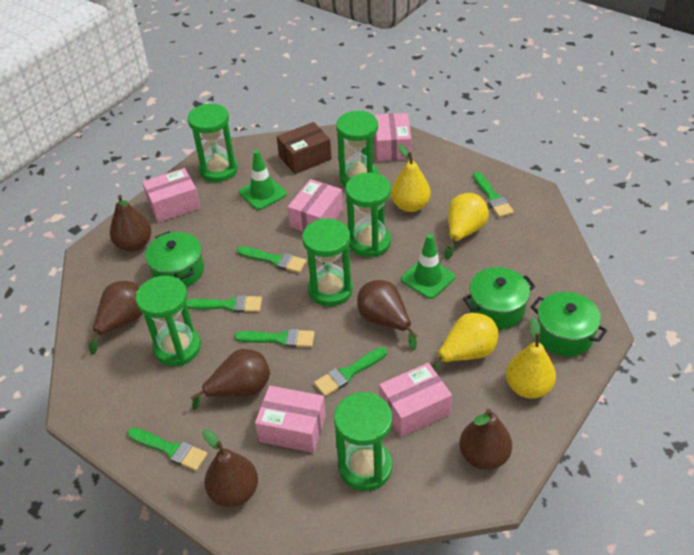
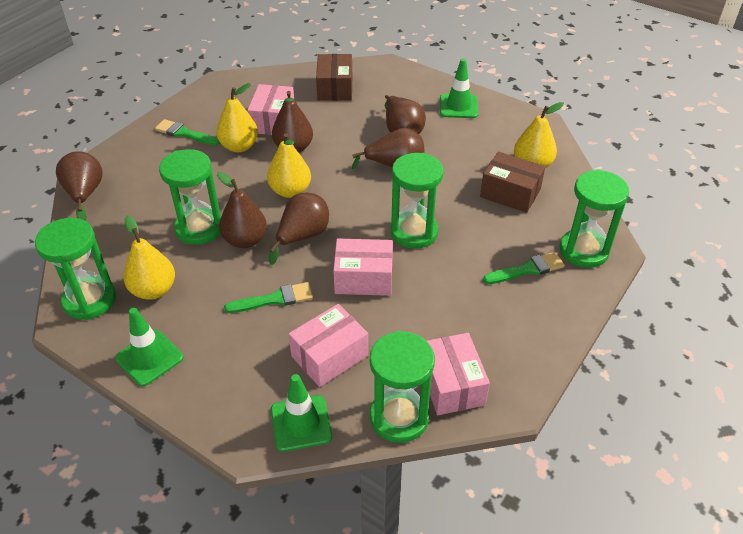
brown box: [277,122,332,174] = 1 -> [316,54,352,101] [480,152,545,213] = 2
green brush: [127,428,207,471] [186,295,262,313] [235,329,315,348] [237,246,307,273] [314,347,387,397] [473,172,514,218] = 6 -> [155,119,220,146] [224,282,313,313] [483,252,565,284] = 3
green hourglass: [136,276,201,366] [188,104,238,182] [302,218,353,306] [334,392,392,491] [336,111,379,187] [345,173,391,257] = 6 -> [35,218,116,320] [159,149,221,245] [370,331,435,443] [390,153,444,249] [560,170,629,268] = 5
green pot: [145,231,204,287] [463,267,535,329] [531,292,607,356] = 3 -> none = 0
green traffic cone: [239,150,287,210] [401,234,455,299] = 2 -> [115,308,183,386] [271,374,332,452] [440,58,478,118] = 3
pink box: [142,168,201,223] [255,386,326,453] [288,179,343,231] [374,113,411,161] [379,363,452,437] = 5 -> [247,84,294,135] [289,304,368,387] [333,239,393,296] [427,333,490,415] = 4

